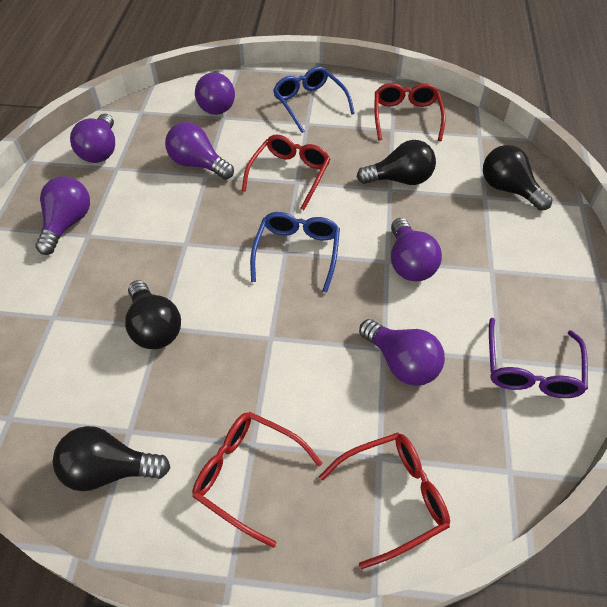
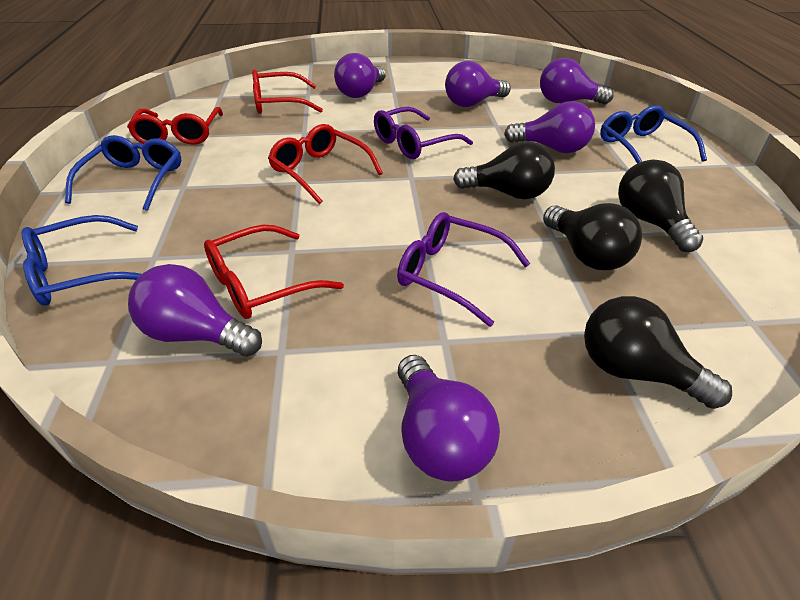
blue glasses: [250,212,340,293] [273,66,355,133] = 2 -> [21,215,141,306] [65,135,181,211] [600,105,707,163] = 3
purple glasses: [489,318,588,398] = 1 -> [374,107,473,159] [397,212,530,327] = 2

